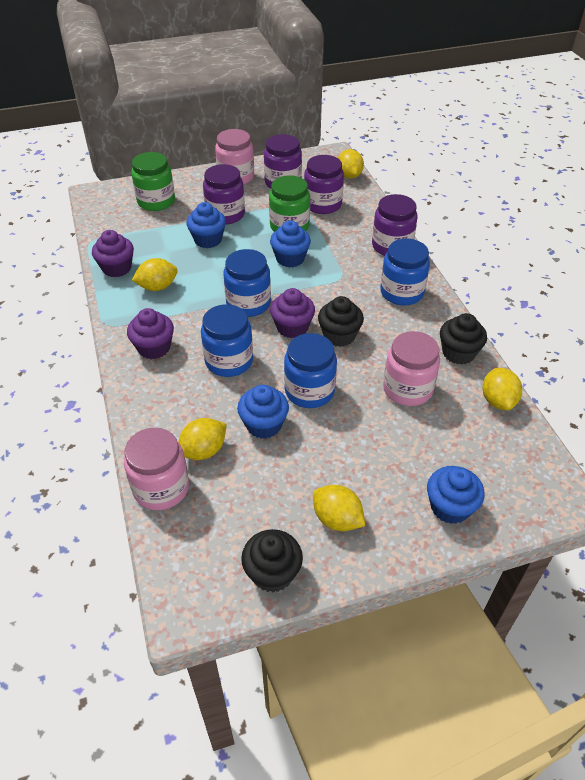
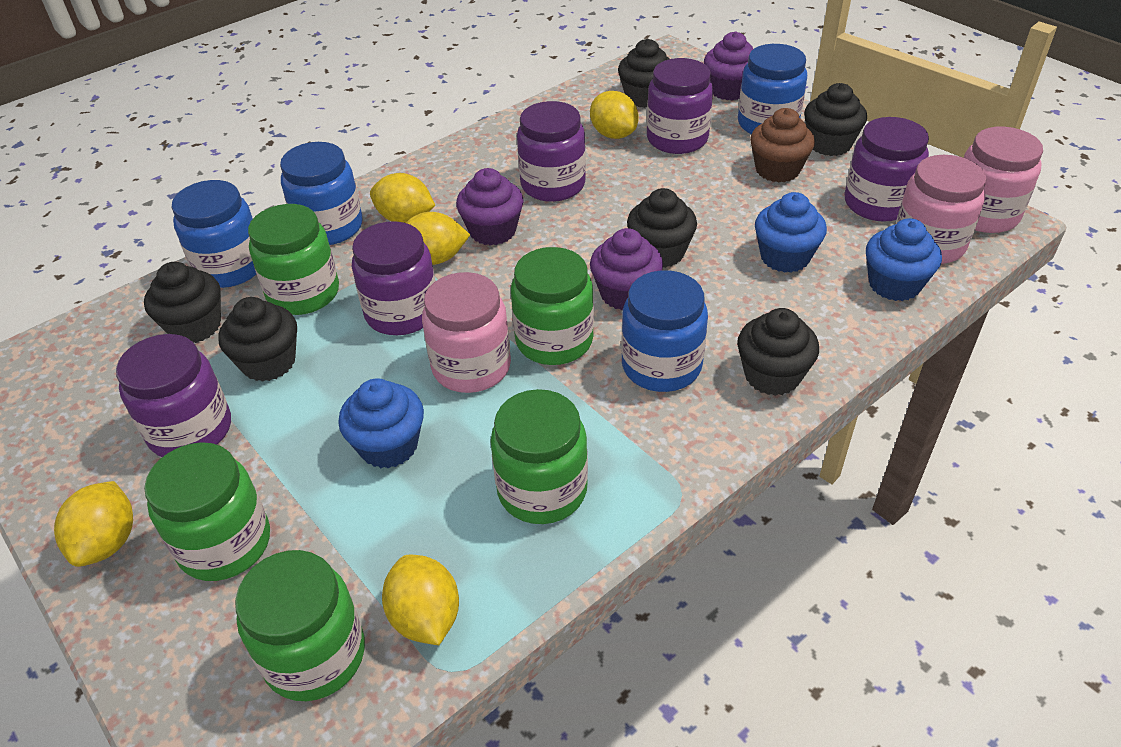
black cupcake: [241,529,303,592] [318,296,364,347] [440,313,487,365] = 3 -> [144,262,221,343] [218,297,297,382] [618,39,669,108] [627,188,697,268] [737,308,819,396] [804,83,867,156] = 6
blue cupcake: [186,202,226,248] [237,385,289,439] [270,220,311,268] [427,466,485,524] = 4 -> [338,378,424,468] [755,192,827,273] [866,218,942,301] = 3
brown cupcake: none = 0 -> [750,108,815,183] = 1
green jar: [131,152,175,211] [269,175,310,232] = 2 -> [144,442,270,581] [235,550,365,701] [248,204,339,315] [490,389,588,524] [511,247,594,365] = 5
purple jar: [203,164,245,225] [264,134,302,189] [304,155,344,214] [372,194,418,256] = 4 -> [116,334,231,457] [352,221,436,335] [517,101,586,202] [647,58,713,154] [845,117,929,222] = 5

